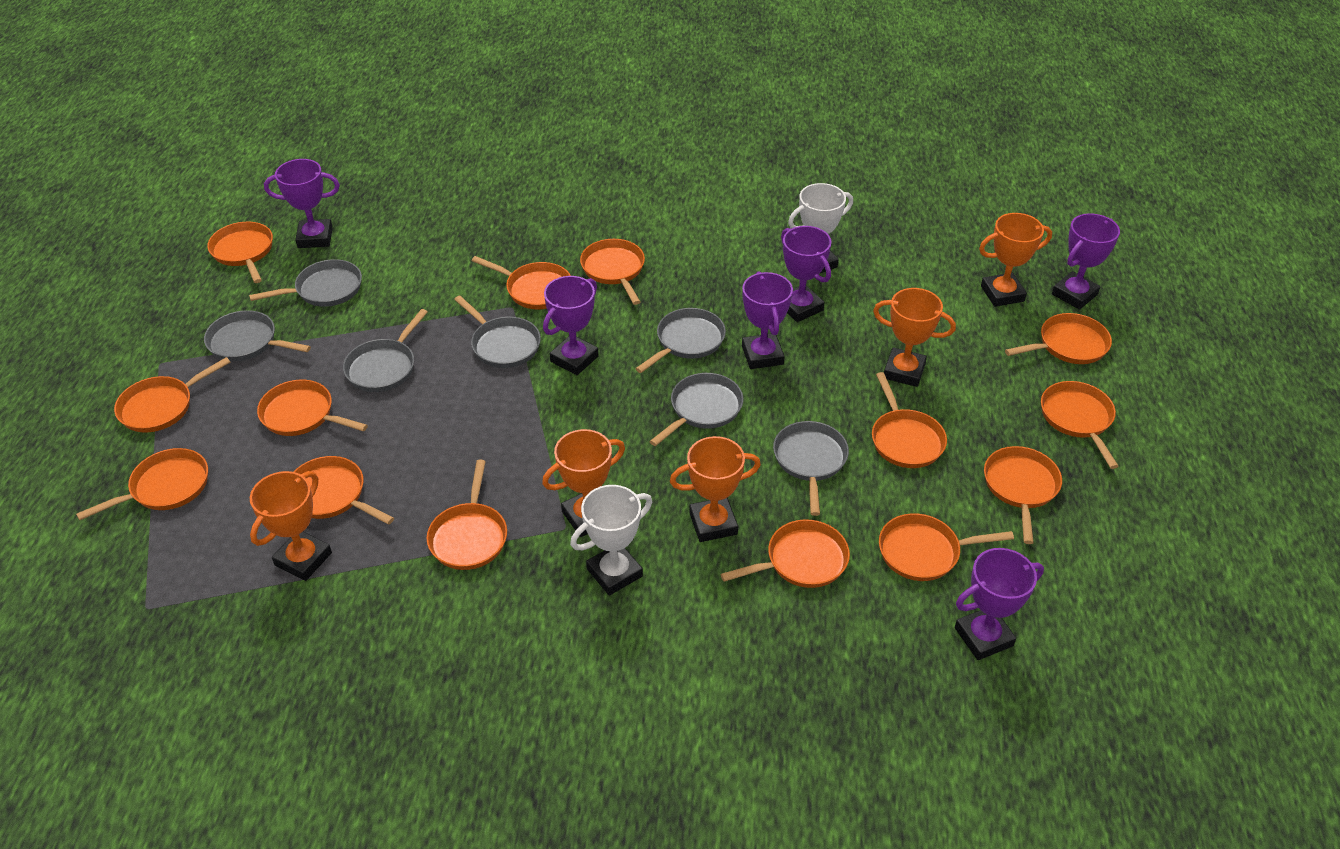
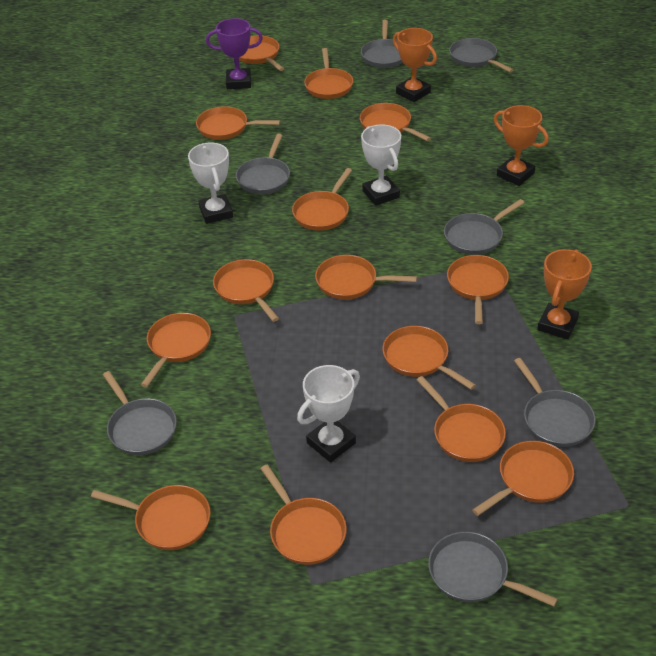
orange trophy: [250,471,332,581] [542,429,625,537] [670,436,761,542] [873,288,956,387] [979,213,1052,307] = 5 -> [393,28,437,102] [494,105,549,186] [537,249,592,340] = 3
purple trophy: [264,159,340,248] [543,276,599,375] [742,271,793,369] [781,226,831,322] [955,548,1044,660] [1052,213,1120,310] = 6 -> [206,18,263,89] = 1
white trophy: [570,485,652,596] [788,183,853,273] = 2 -> [188,143,233,224] [297,365,360,462] [361,124,401,206] = 3

